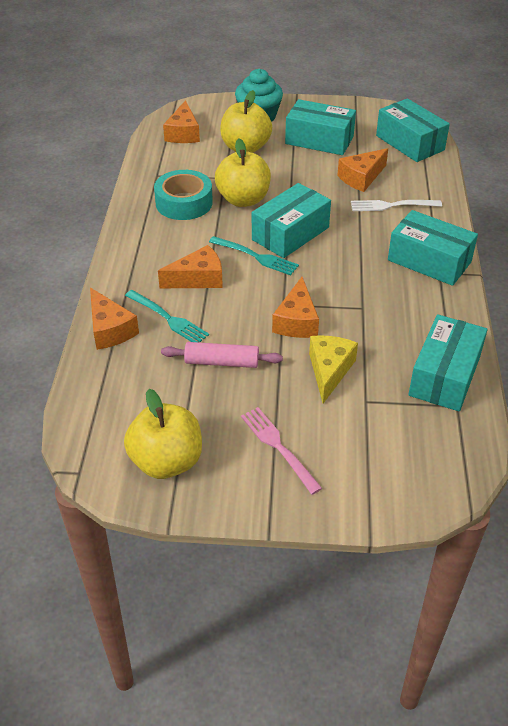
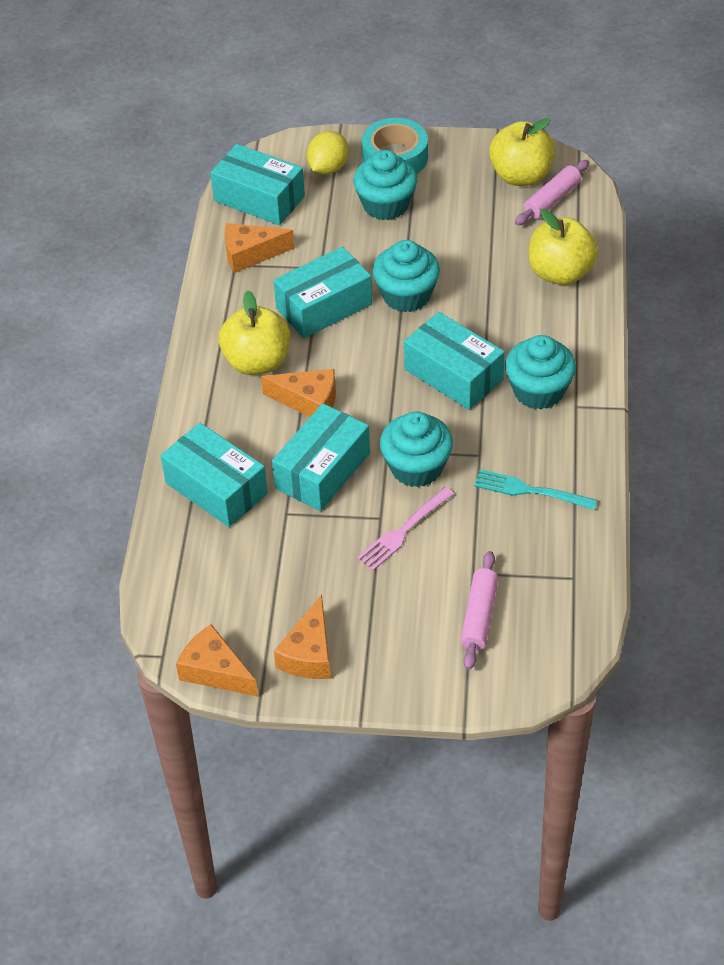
orange cheese: [90,287,139,350] [158,245,223,288] [163,100,200,143] [272,277,319,338] [337,148,388,192] = 5 -> [176,624,258,697] [225,223,295,273] [261,369,336,417] [274,594,331,679] = 4
pink rolling pin: [161,342,283,368] = 1 -> [460,551,498,670] [515,160,589,226] = 2
turquoise cupcake: [235,69,283,122] = 1 -> [353,150,417,220] [372,240,440,312] [380,412,453,487] [505,335,576,409] = 4
turquoise fork: [125,290,209,342] [209,236,299,275] = 2 -> [474,469,597,510] = 1
white fork: [351,200,442,211] = 1 -> none = 0
yellow cheese: [309,335,358,403] = 1 -> none = 0
yellow lemon: none = 0 -> [307,131,348,175] = 1

